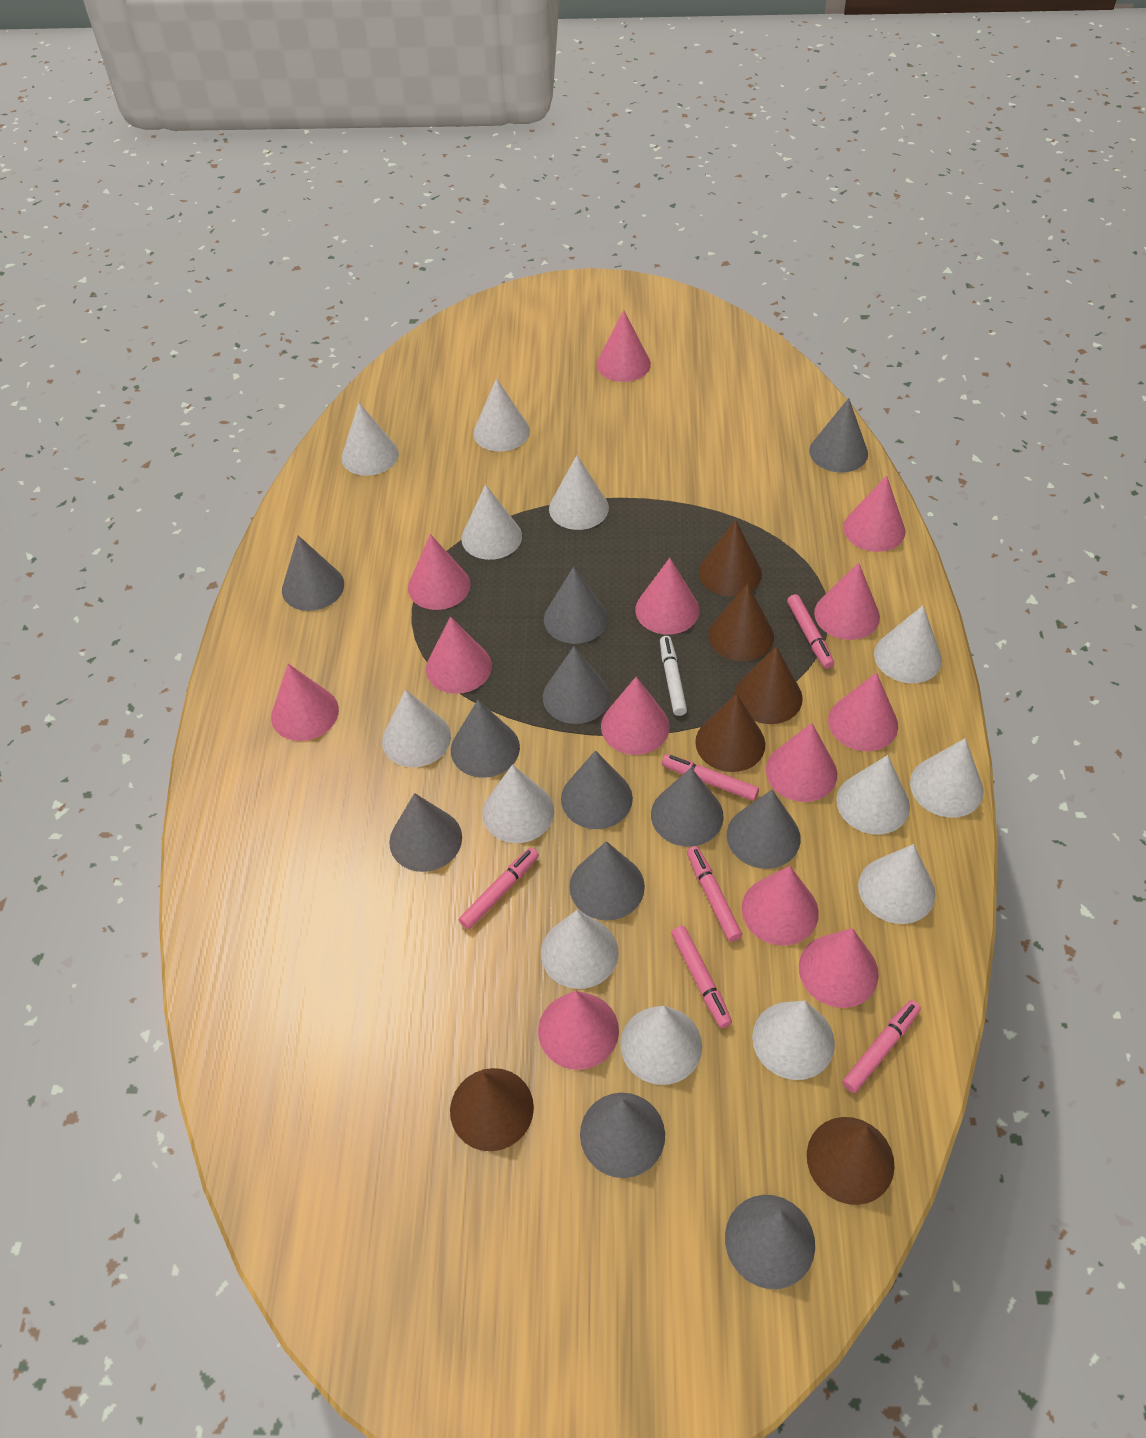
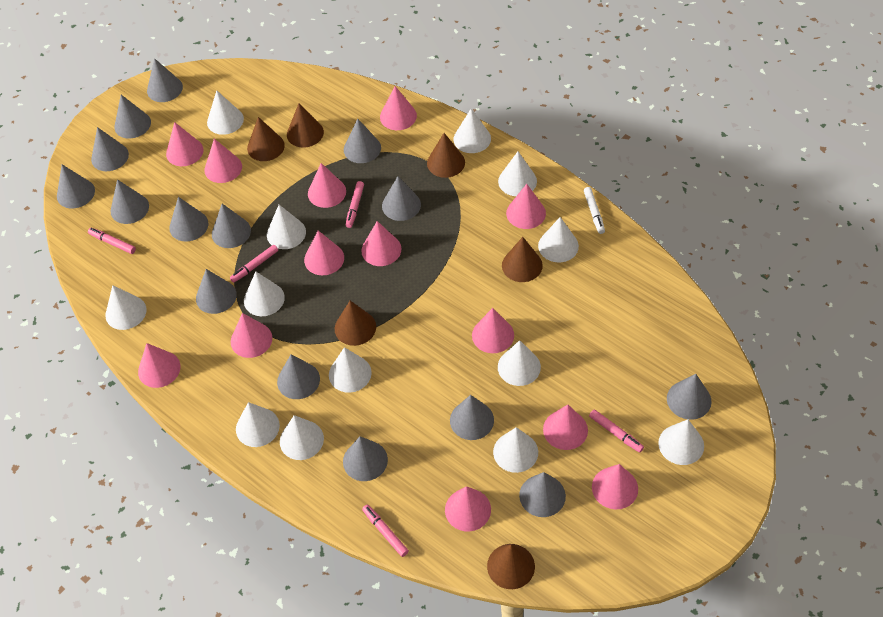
grey cone: [282,535,344,611] [389,793,462,872] [451,700,520,778] [543,646,610,724] [544,567,608,644] [561,750,633,829] [569,841,645,921] [580,1093,665,1178] [651,768,724,847] [725,1195,815,1289] [727,790,801,869] [809,398,868,472] = 12 -> [57,164,95,209] [91,127,129,171] [110,179,149,224] [114,95,151,138] [147,58,183,102] [169,197,208,241] [196,269,237,314] [212,204,251,248] [277,354,320,399] [343,436,388,481] [344,119,381,163] [382,176,421,221] [450,395,494,440] [519,472,566,517] [667,374,712,420] = 15
pink marker: [459,848,539,929] [662,754,759,801] [671,926,732,1028] [687,846,742,942] [787,594,834,669] [842,1000,921,1093] = 6 -> [88,228,136,254] [230,245,278,283] [346,181,364,228] [362,504,409,557] [589,409,644,452] = 5

